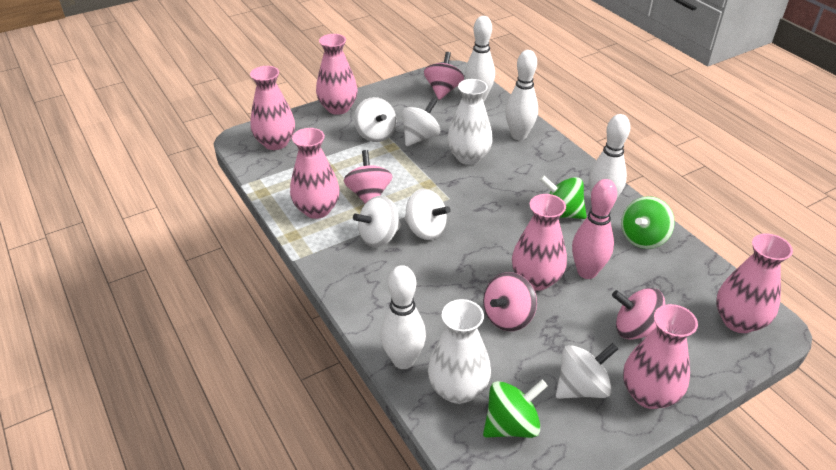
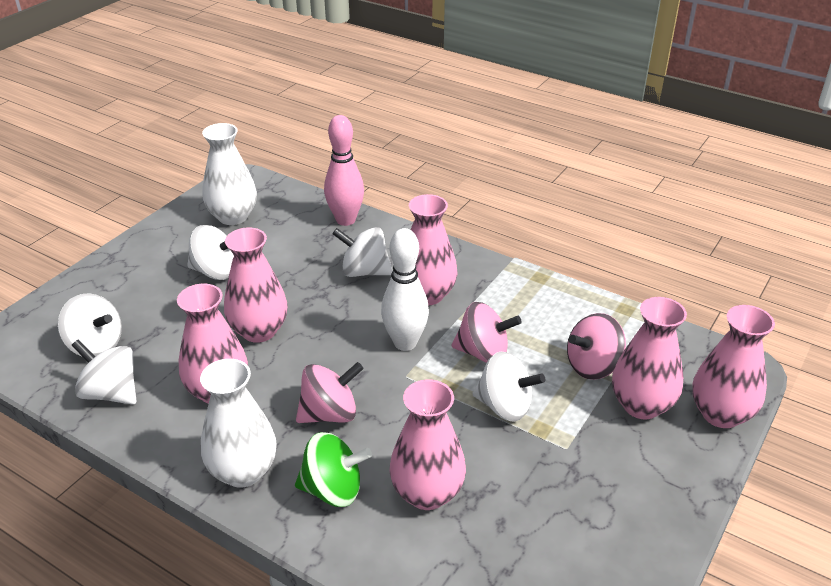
green spinning top: [483,380,548,438] [540,175,587,219] [621,196,675,249] = 3 -> [295,432,372,507] = 1
pink spinning top: [344,150,393,203] [424,52,464,100] [483,272,537,331] [612,288,665,340] = 4 -> [296,362,364,423] [452,302,522,363] [567,313,626,380] = 3
white bowling pin: [380,265,426,369] [465,16,495,102] [505,50,538,140] [589,114,630,198] = 4 -> [381,228,429,351] = 1

